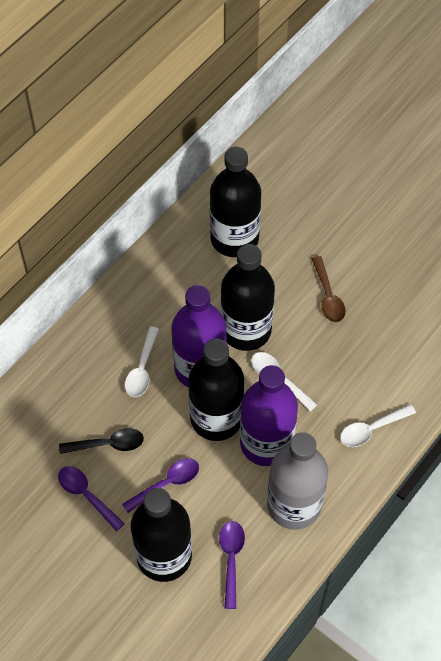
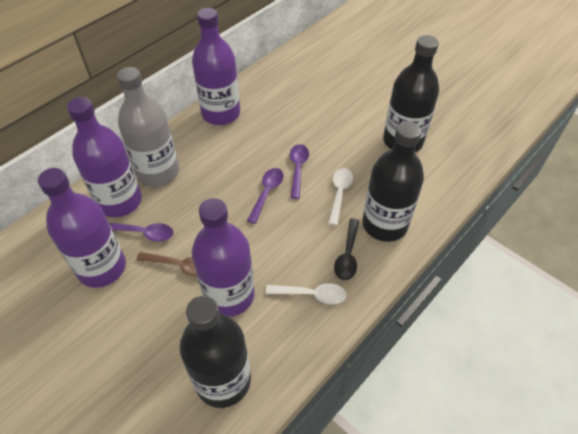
black bottle: [131,488,192,582] [188,339,244,441] [210,147,261,257] [221,244,275,351] = 4 -> [180,296,251,408] [362,121,424,242] [383,35,439,152] = 3
purple bottle: [171,285,227,388] [240,365,298,466] = 2 -> [38,168,126,288] [67,97,142,217] [192,8,240,125] [192,198,255,317] = 4
white spoon: [125,327,159,397] [251,352,317,412] [340,404,416,447] = 3 -> [266,283,347,304] [328,168,353,225] = 2

